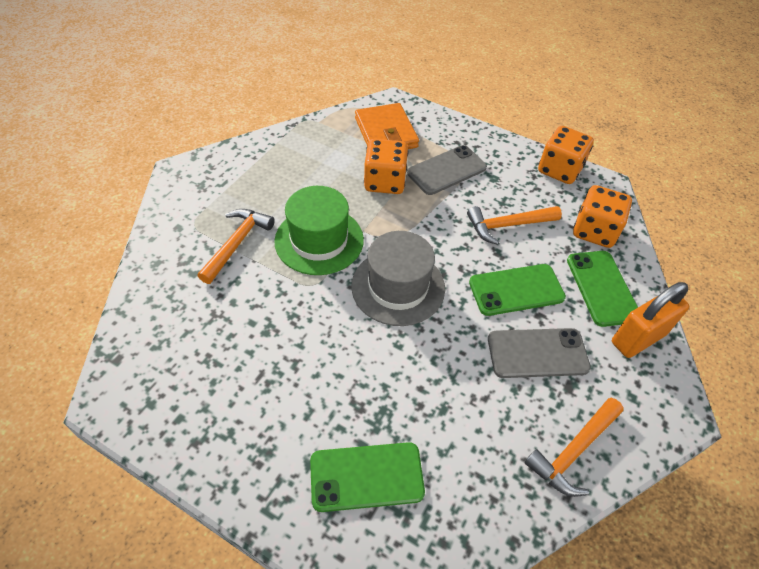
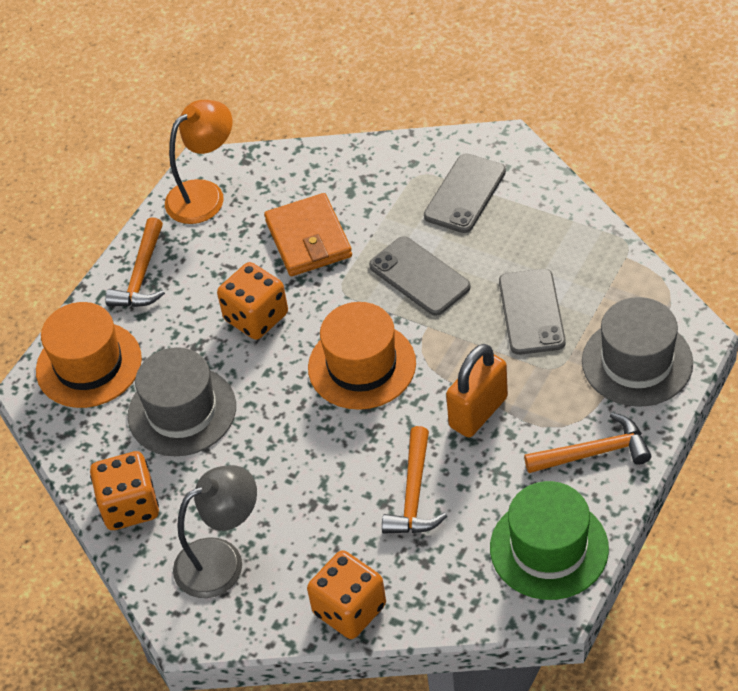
green phone: [310,442,425,512] [469,264,566,316] [567,251,638,327] = 3 -> none = 0
grey hat: [351,231,445,326] = 1 -> [128,347,236,456] [582,297,693,407] = 2
grey lamp: none = 0 -> [173,465,257,598] = 1
grey phone: [407,145,487,195] [488,328,591,378] = 2 -> [369,236,470,316] [424,153,506,233] [499,269,566,355] = 3
orange hat: none = 0 -> [36,302,142,408] [308,302,416,410] = 2
orange lamp: none = 0 -> [165,100,232,224] = 1

